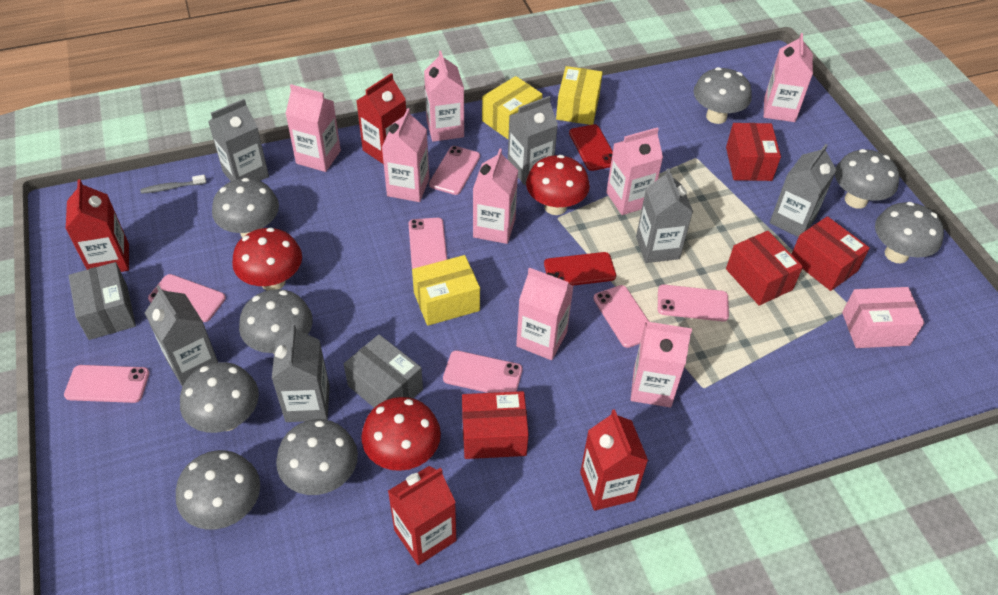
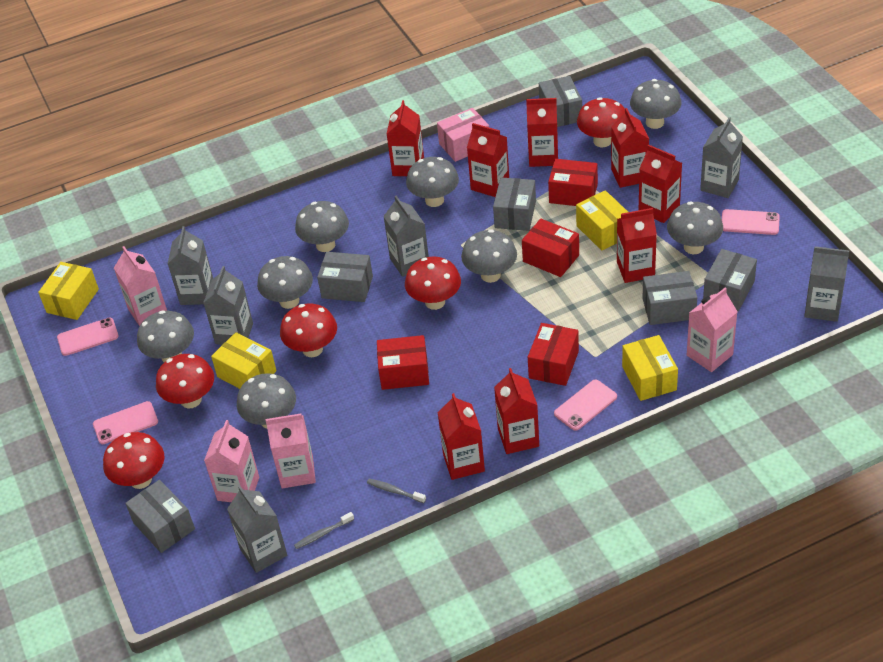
grey box: [69,262,136,340] [344,335,423,408] = 2 -> [125,480,195,553] [317,252,373,302] [493,177,536,231] [539,76,582,127] [643,271,697,325] [703,249,757,311] = 6
grey toothbrush: [140,175,206,194] = 1 -> [294,512,354,549] [367,479,426,503] = 2
pink carton: [286,84,341,172] [382,108,429,202] [424,50,464,142] [473,149,518,244] [516,268,573,360] [606,127,663,215] [631,322,692,408] [764,33,813,122] = 8 -> [114,246,167,326] [204,420,259,502] [266,413,316,488] [687,288,738,372] = 4
pink phone: [64,365,150,403] [148,274,226,322] [408,218,447,269] [429,146,480,195] [443,350,522,393] [593,285,649,348] [658,285,729,321] = 7 -> [57,318,119,356] [93,401,158,444] [554,380,617,431] [722,209,780,235] = 4
red carton: [66,179,129,272] [357,73,406,164] [388,466,456,565] [580,409,648,511] = 4 -> [387,100,424,176] [438,393,485,480] [467,123,509,197] [494,368,539,454] [526,98,558,167] [611,108,649,188] [617,208,657,283] [639,145,682,223] = 8
red mushroom: [232,228,302,291] [361,397,441,471] [526,155,590,215] = 3 -> [103,432,165,489] [156,354,214,408] [280,303,337,357] [405,256,461,310] [577,97,625,147] = 5
red phone: [544,252,616,286] [569,124,613,171] = 2 -> none = 0
yellow box: [412,255,480,326] [482,76,543,139] [556,66,603,125] = 3 -> [38,262,99,320] [211,332,276,389] [576,190,628,251] [622,335,678,401] = 4

